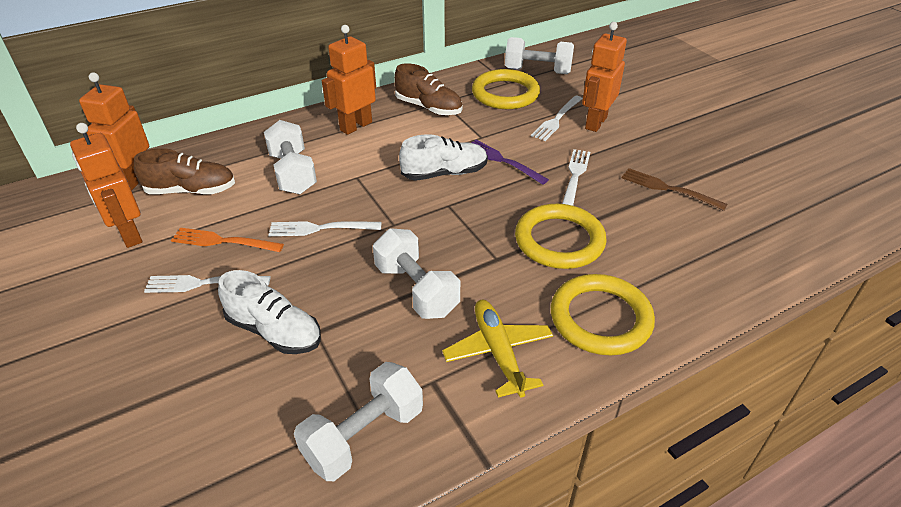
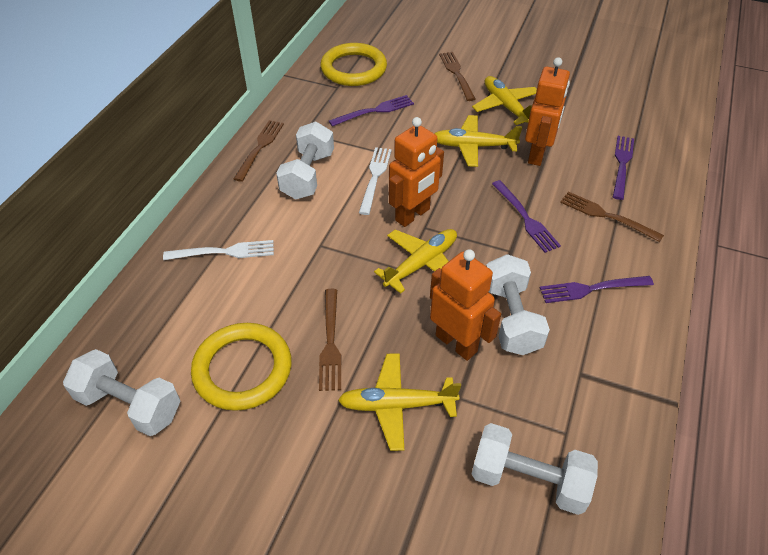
brown fork: [622,168,728,211] = 1 -> [234,120,284,182] [319,289,341,391] [439,52,476,101] [560,191,664,242] = 4
brown shoe: [134,148,235,195] [394,63,463,116] = 2 -> none = 0
orange fork: [171,228,284,252] = 1 -> none = 0
orange robot: [70,123,142,248] [79,72,149,191] [322,25,376,135] [582,22,627,132] = 4 -> [389,117,444,227] [430,249,501,361] [525,57,570,166] = 3
purple fork: [471,140,549,185] = 1 -> [329,95,414,126] [492,180,561,253] [540,276,654,303] [613,136,634,200] = 4
white fork: [144,275,271,293] [268,221,381,236] [531,96,583,141] [562,149,590,206] = 4 -> [163,240,274,260] [359,147,392,215] = 2
white shoe: [218,270,321,354] [399,134,488,181] = 2 -> none = 0
yellow plane: [442,300,553,398] = 1 -> [338,353,461,451] [374,229,457,294] [435,115,522,167] [472,76,537,125] = 4
yellow ring: [472,69,540,109] [515,204,607,269] [551,274,655,355] = 3 -> [191,323,292,411] [320,43,387,86] = 2

